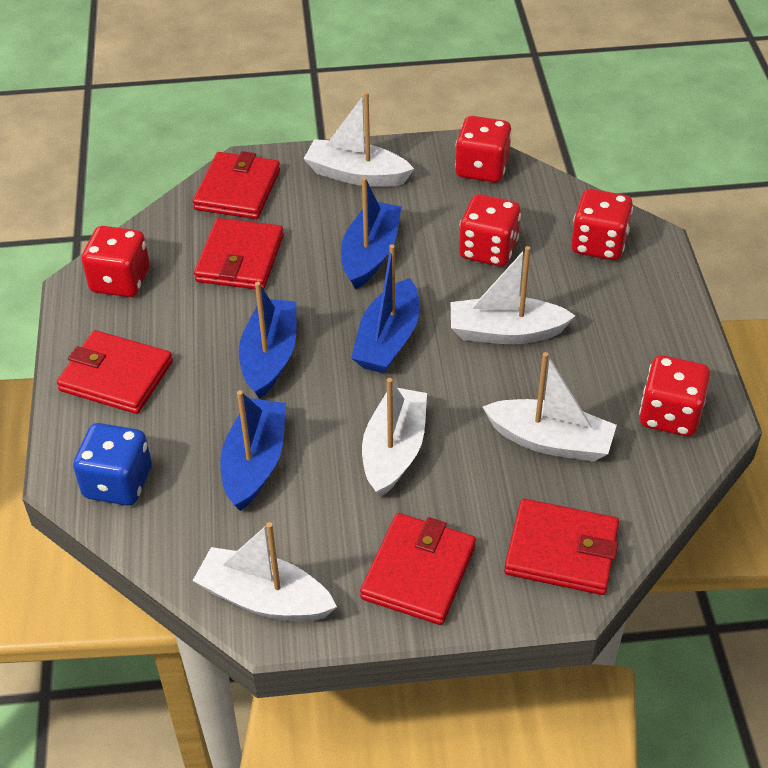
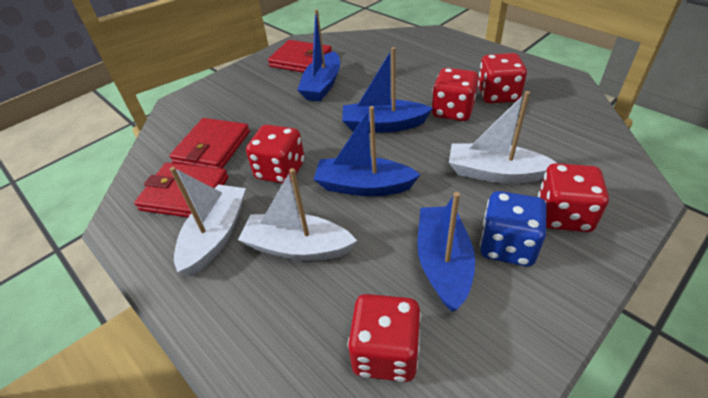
red wallet: [57,330,173,414] [193,151,280,219] [194,218,284,290] [360,513,476,625] [504,499,619,595] = 5 -> [134,162,228,217] [169,118,250,169] [268,40,332,73] = 3
white boat: [193,522,337,622] [304,92,414,187] [362,378,427,497] [451,246,576,344] [483,352,617,462] = 5 -> [170,167,246,276] [238,168,357,261] [449,91,557,184] = 3

